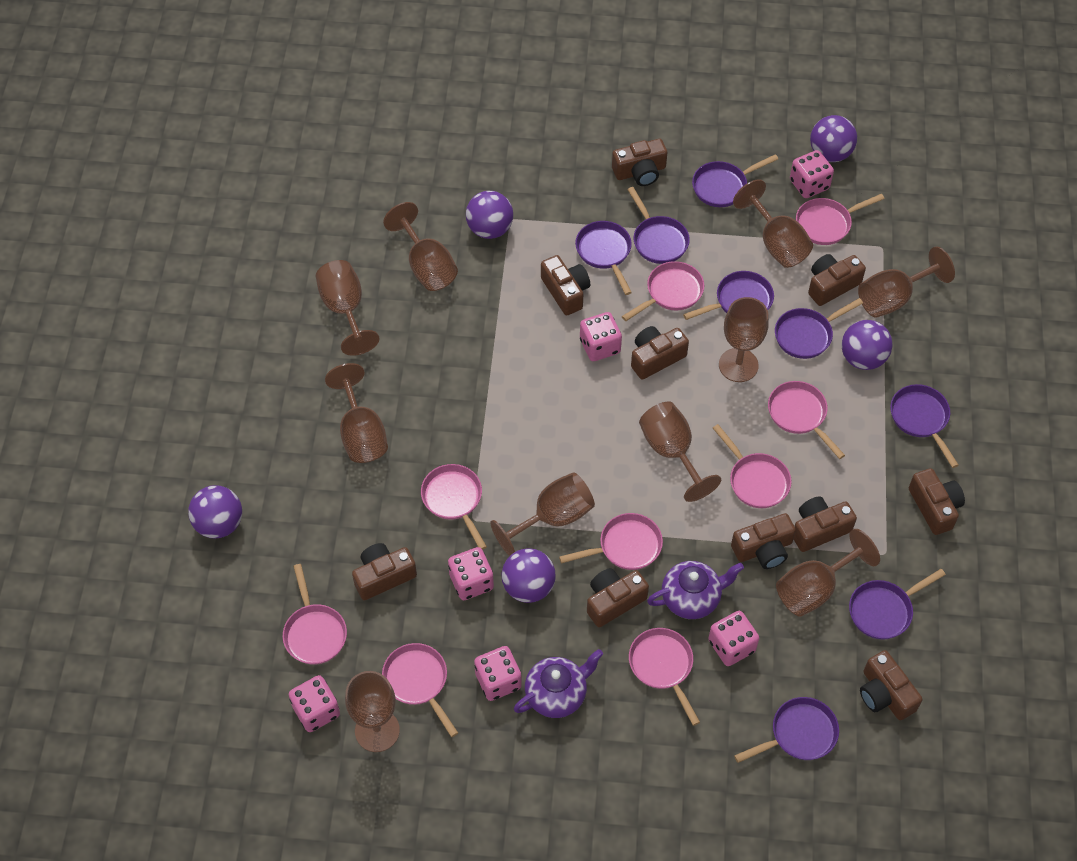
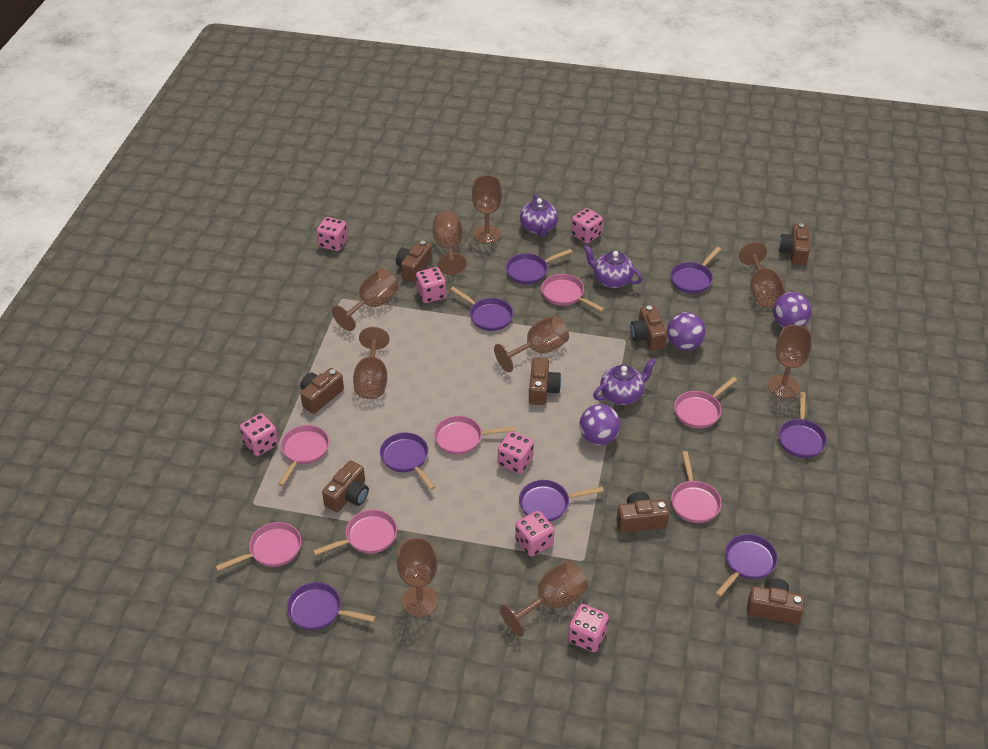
brown camera: [352,543,417,600] [541,255,590,316] [587,568,649,627] [612,139,667,186] [631,326,689,380] [731,513,796,569] [794,497,857,552] [808,254,866,306] [860,650,923,720] [909,468,965,535] = 10 -> [300,368,344,414] [322,461,369,512] [396,240,432,282] [529,358,561,405] [616,492,669,533] [630,306,667,351] [747,578,804,624] [779,223,810,265] = 8
brown goblet: [316,260,379,356] [325,363,388,463] [345,671,400,752] [383,202,458,291] [490,472,595,556] [639,401,721,502] [719,297,769,382] [733,179,813,268] [776,529,880,617] [858,247,955,318] = 10 -> [332,269,399,331] [353,327,390,399] [397,538,438,617] [433,211,467,275] [472,175,502,244] [494,315,569,372] [499,560,588,637] [739,242,785,307] [768,325,812,398] = 9
pink dice: [289,675,340,732] [448,547,494,600] [474,646,522,701] [580,312,622,361] [708,611,759,666] [790,150,834,198] = 6 -> [240,413,279,456] [316,217,348,251] [416,267,446,303] [498,431,534,474] [515,511,554,557] [568,604,609,652] [571,208,603,243] = 7
pink pan: [283,564,347,665] [382,643,458,737] [421,464,487,550] [559,513,663,570] [622,261,704,321] [629,628,700,726] [713,424,792,508] [768,381,845,459] [796,194,885,245] = 9 -> [215,522,301,571] [278,425,329,486] [313,510,397,556] [434,416,516,455] [541,274,605,312] [671,451,722,523] [674,377,737,428] = 7
purple ball: [188,485,242,538] [466,191,513,239] [502,549,556,603] [810,115,857,162] [841,320,893,370] = 5 -> [580,404,621,445] [667,312,706,351] [773,292,811,328] = 3
purple teapot: [514,649,603,718] [647,561,744,619] = 2 -> [520,194,558,237] [584,245,642,288] [593,358,656,405] = 3

